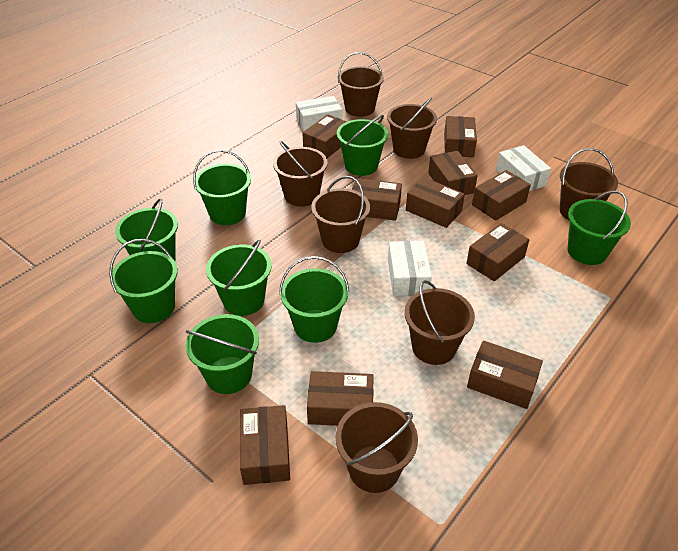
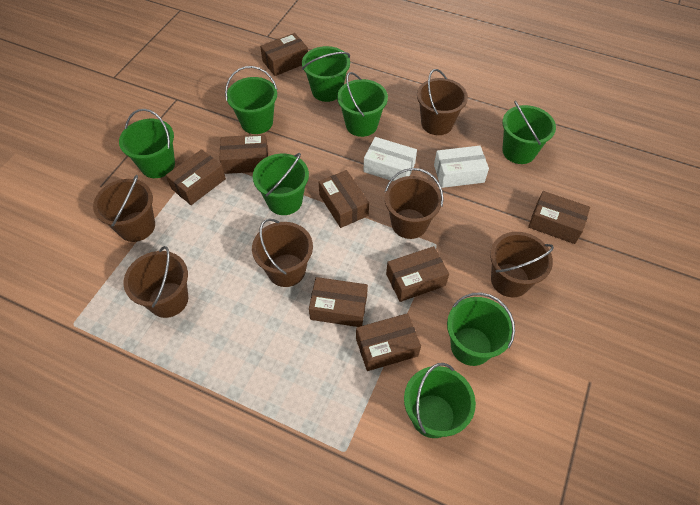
brown box: [240,405,290,485] [302,114,347,158] [307,371,374,426] [352,178,402,221] [406,177,465,228] [428,151,477,195] [444,116,477,158] [466,223,530,281] [467,341,543,409] [472,170,531,221] = 10 -> [166,149,226,205] [219,134,268,174] [260,33,308,76] [309,277,368,327] [319,170,369,228] [356,313,421,371] [386,246,449,302] [528,191,590,244] = 8
brown bucket: [273,141,328,207] [311,176,370,253] [336,402,418,493] [338,52,384,117] [387,98,437,159] [404,280,475,365] [560,148,618,221] = 7 -> [93,175,155,242] [123,246,188,318] [252,218,313,287] [385,168,444,239] [417,69,468,135] [490,232,554,297] = 6
white box: [296,96,342,132] [388,241,432,296] [496,145,551,191] = 3 -> [363,137,417,181] [434,146,489,188] = 2

